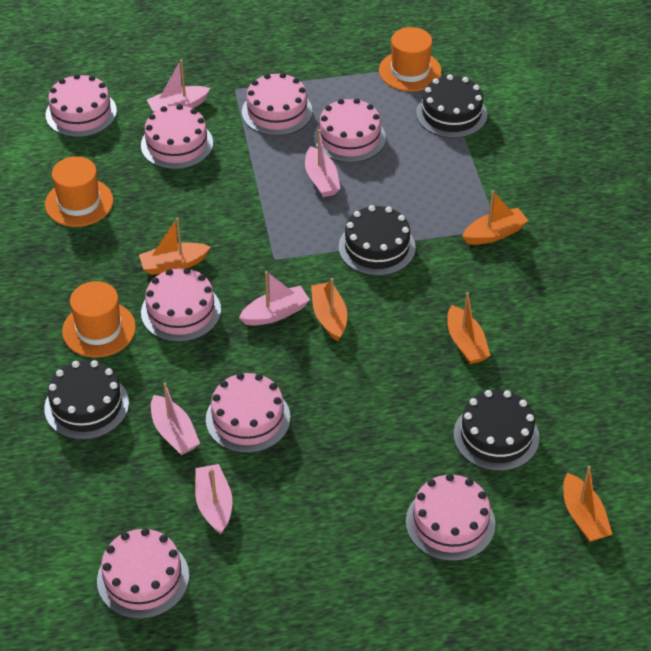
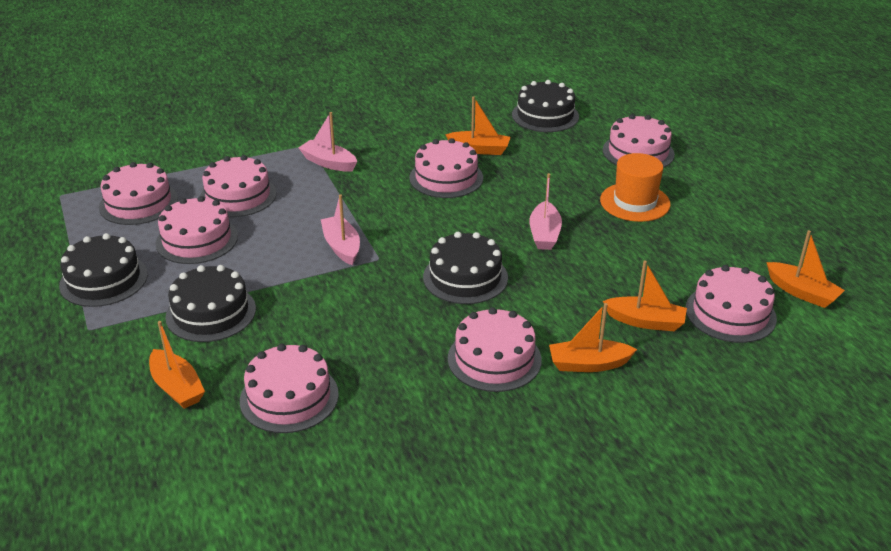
orange hat: [45,157,113,227] [62,281,136,357] [379,27,442,91] = 3 -> [600,153,671,222] = 1
pink boat: [147,60,210,112] [151,382,200,455] [195,464,233,534] [239,271,310,326] [305,129,341,197] = 5 -> [298,112,357,172] [321,194,360,265] [529,173,562,250] = 3

